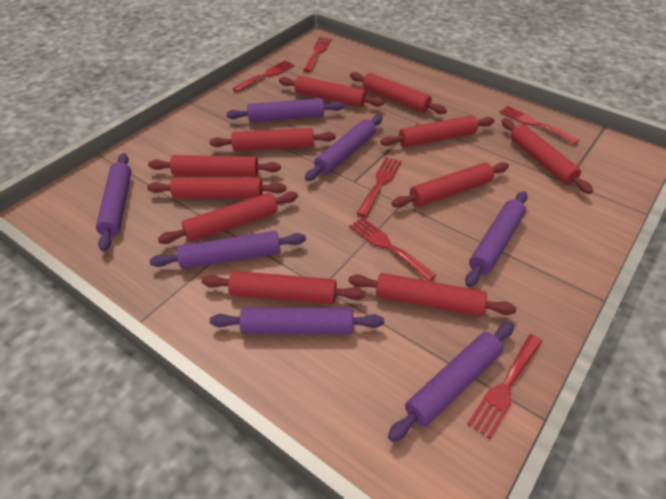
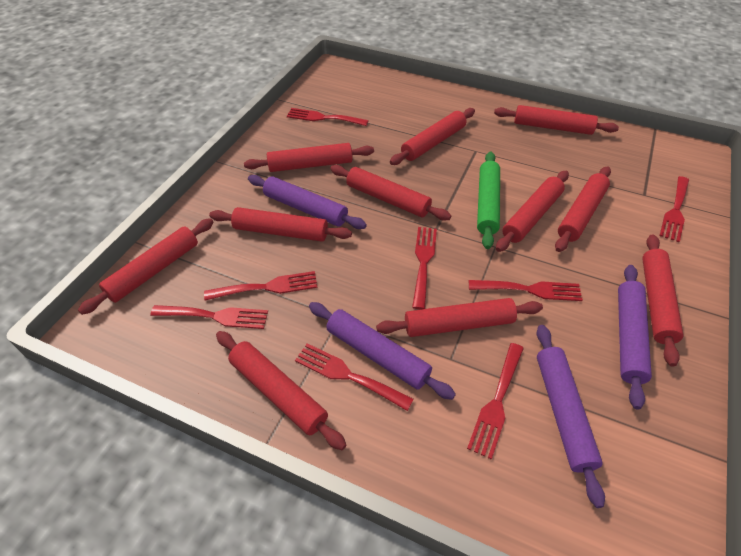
green rolling pin: none = 0 -> [477,152,500,249] = 1
purple rolling pin: [96,153,131,251] [149,231,306,269] [210,308,384,334] [226,98,344,122] [305,115,383,181] [388,322,514,442] [465,191,528,287] = 7 -> [248,175,367,229] [309,302,456,400] [537,325,605,508] [618,265,652,409] = 4
red fork: [233,60,294,92] [304,37,331,72] [349,217,436,281] [356,157,402,217] [467,334,542,439] [499,106,580,145] = 6 -> [150,305,268,329] [204,271,318,300] [287,108,369,126] [295,343,414,411] [412,227,437,310] [467,343,524,460] [469,280,583,301] [659,176,689,242] = 8

